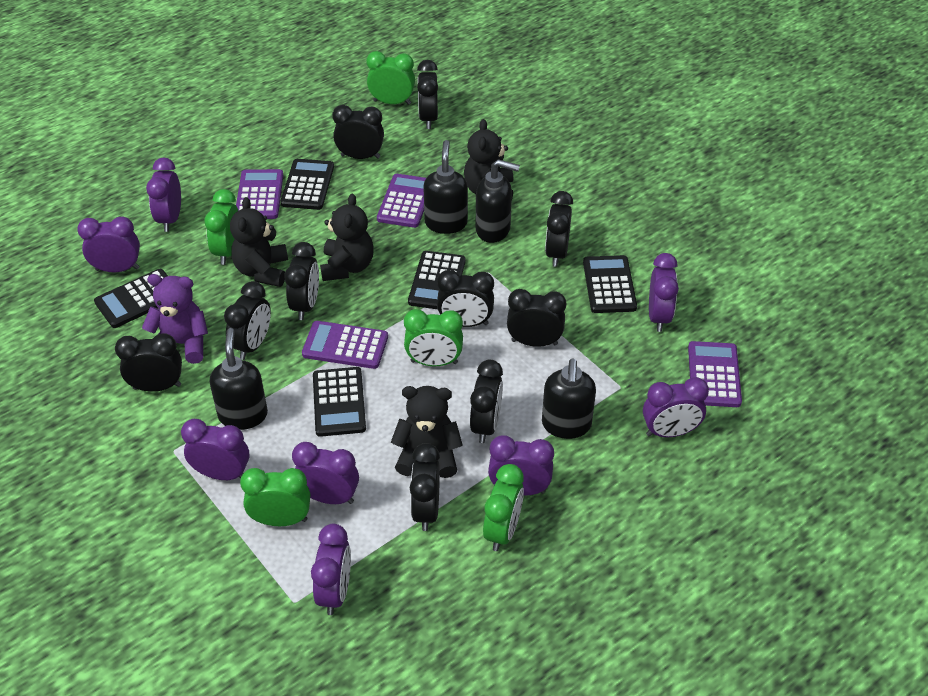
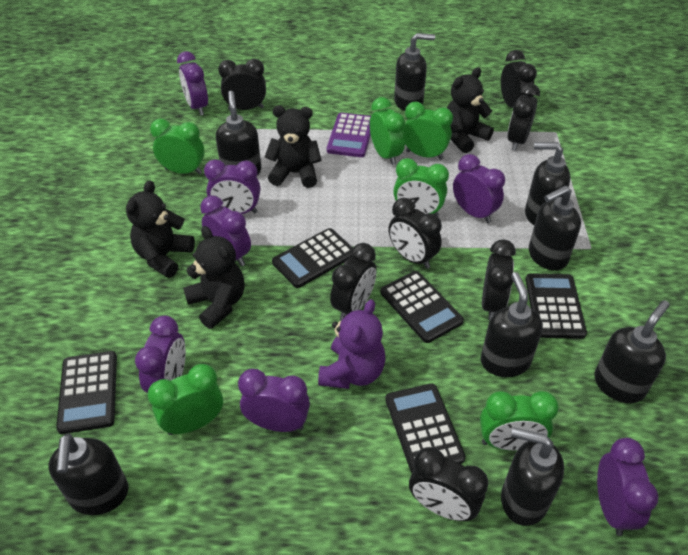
black clock: [115,333,182,392] [224,281,271,360] [284,242,319,320] [332,105,384,159] [410,443,440,531] [417,60,438,129] [437,270,494,327] [470,360,503,443] [507,289,566,347] [545,191,573,267] = 10 -> [218,59,266,110] [330,243,377,321] [389,198,442,269] [409,447,488,521] [482,239,516,321] [501,50,537,108] [507,84,540,151] = 7
black soap dispenser: [210,328,268,430] [423,140,468,234] [476,159,520,243] [542,359,596,439] = 4 -> [49,434,129,515] [216,91,261,176] [394,33,435,111] [481,272,543,377] [501,427,564,526] [525,142,570,225] [529,186,581,271] [594,300,670,404] = 8
green clock: [204,189,238,265] [240,468,310,526] [367,51,415,105] [404,309,463,366] [483,464,524,551] = 5 -> [147,364,223,435] [150,119,204,174] [370,97,405,165] [393,158,449,216] [403,102,453,160] [480,391,559,451] = 6
purple calculator: [236,169,283,219] [302,321,388,369] [377,174,426,228] [688,341,742,407] = 4 -> [327,113,371,157] = 1
purple clock: [77,217,140,272] [146,157,181,232] [181,419,250,480] [292,442,359,504] [311,524,351,615] [488,435,554,496] [643,377,709,437] [649,253,679,332] = 8 -> [135,315,186,393] [177,51,208,116] [200,196,251,266] [204,159,260,214] [238,369,310,432] [453,154,505,223] [597,438,659,536] = 7

